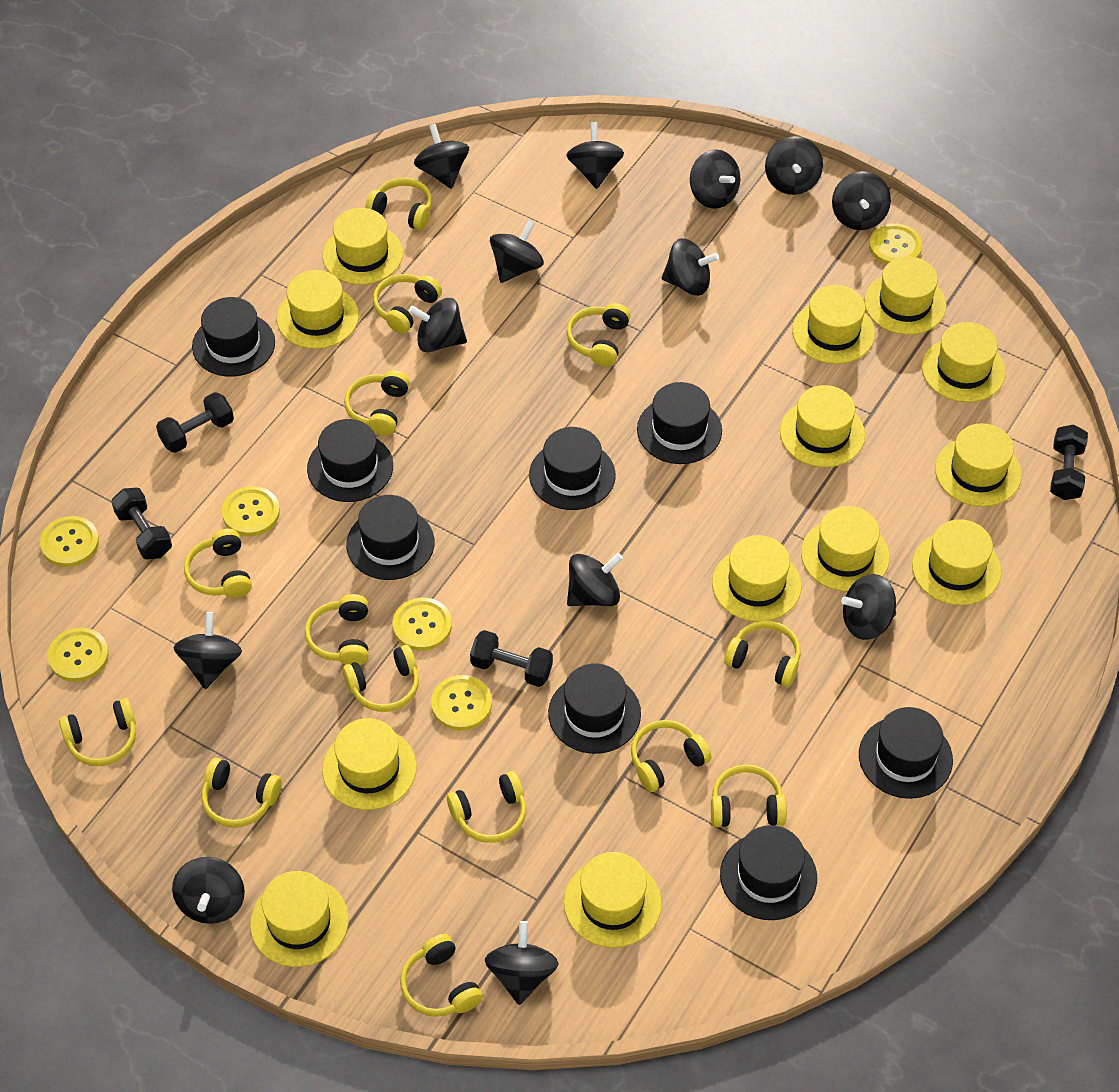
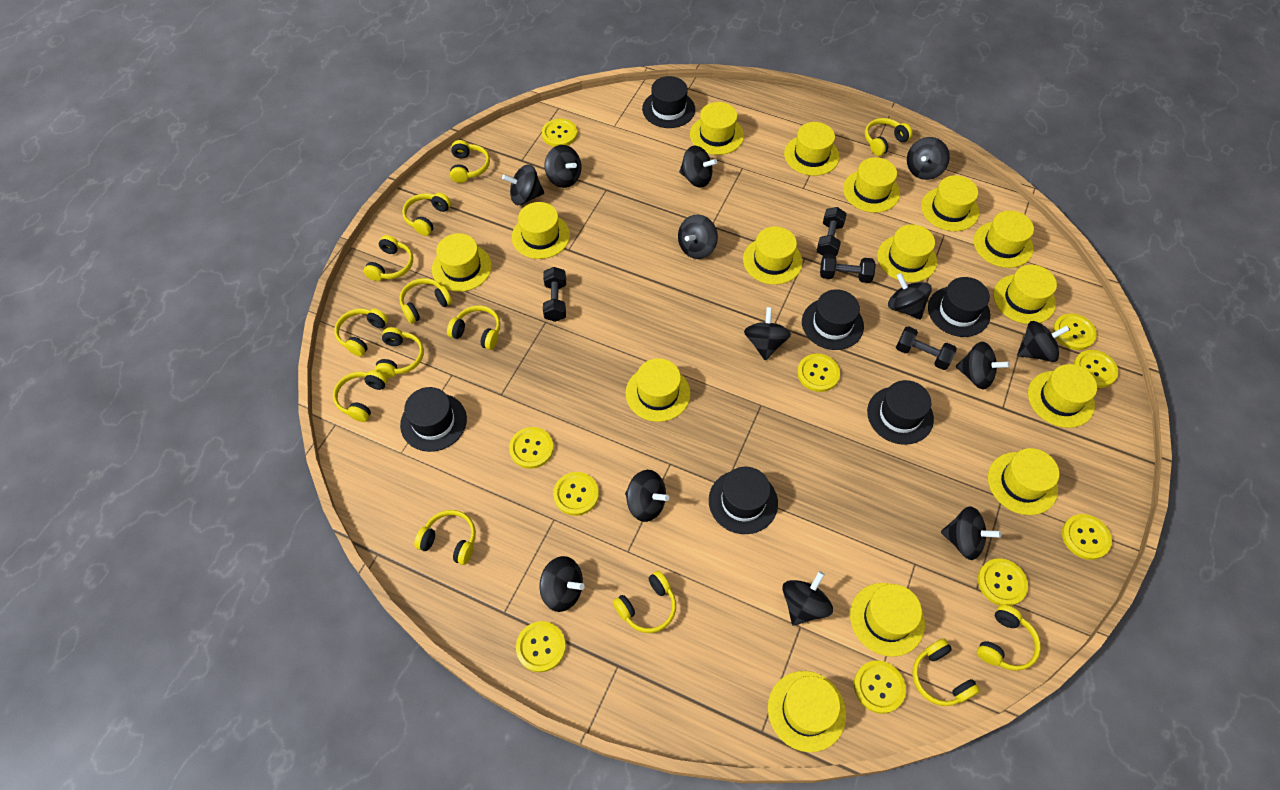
black hat: [192,297,275,377] [307,419,393,502] [346,495,435,580] [529,427,615,510] [548,663,641,754] [637,382,722,464] [720,825,817,920] [859,707,953,799] = 8 -> [400,387,467,452] [642,76,695,128] [709,467,778,534] [802,289,864,350] [867,380,934,445] [928,277,990,337] = 6
yellow button: [40,516,99,567] [48,628,109,682] [222,486,280,536] [392,598,452,651] [431,675,492,731] [869,223,922,265] = 6 -> [509,427,554,469] [516,621,566,672] [542,119,577,147] [553,472,599,516] [797,354,840,392] [854,660,906,714] [978,558,1028,606] [1053,314,1097,350] [1062,514,1112,560] [1073,350,1118,388] = 10
yellow hat: [250,871,349,967] [277,270,359,349] [322,208,403,285] [322,718,417,810] [564,852,662,948] [712,535,802,622] [780,385,865,467] [792,285,875,364] [801,506,890,592] [864,256,947,335] [912,519,1001,606] [922,322,1006,402] [935,423,1022,507] = 13 -> [432,233,492,292] [512,202,570,259] [626,358,690,422] [690,102,744,155] [743,226,803,285] [768,671,846,752] [784,122,839,176] [843,157,900,213] [850,583,925,657] [877,224,937,282] [921,175,979,231] [974,210,1034,268] [988,448,1059,515] [993,265,1057,324] [1028,364,1097,428] = 15
yellow headphones: [59,698,136,766] [184,529,252,598] [202,758,282,827] [305,594,368,665] [343,645,419,712] [344,370,410,436] [365,178,432,231] [373,274,442,334] [400,934,483,1017] [447,771,526,843] [566,303,630,366] [631,720,712,792] [711,765,787,827] [724,621,801,687] = 14 -> [333,370,388,422] [334,309,388,357] [364,235,413,281] [375,327,424,378] [399,278,452,324] [402,193,451,236] [414,510,476,565] [447,305,500,350] [450,140,490,183] [613,571,676,633] [865,118,913,156] [912,638,980,706] [977,605,1041,671] = 13

